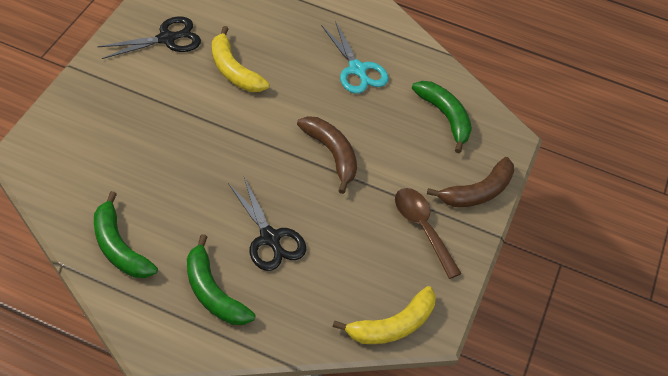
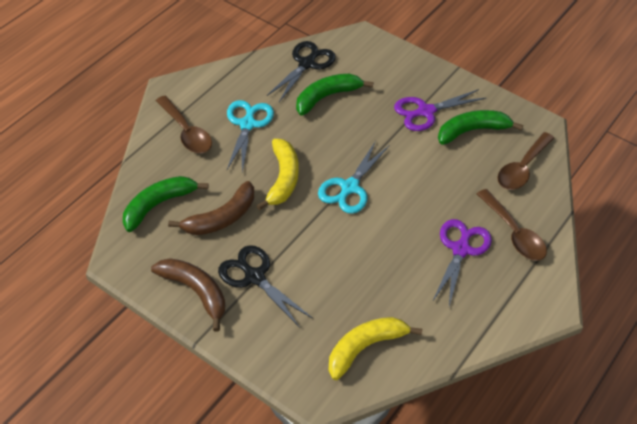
brown spoon: [395,188,462,279] = 1 -> [156,96,212,153] [477,189,547,261] [497,132,554,190] = 3
purple scissors: none = 0 -> [394,89,486,131] [432,219,492,306] = 2
turquoise scissors: [322,21,389,94] = 1 -> [227,100,274,172] [318,141,389,214] = 2

